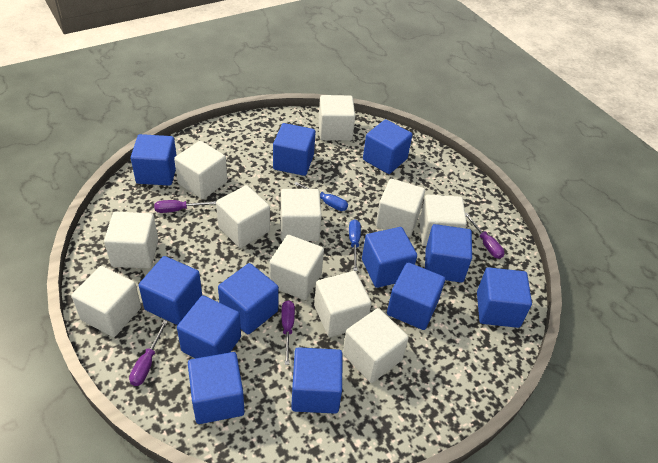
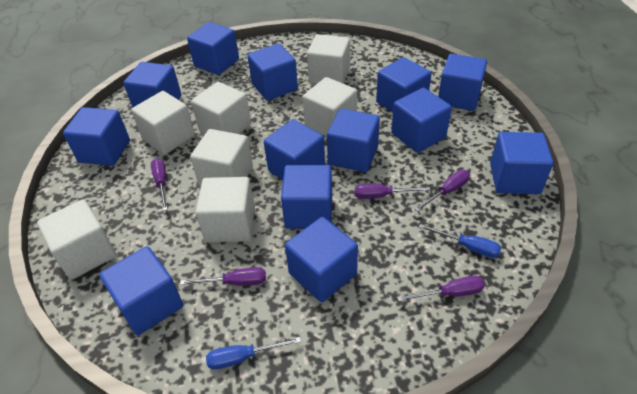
blue cube: [131,134,177,186] [139,256,202,325] [177,295,241,358] [188,352,245,424] [218,263,279,334] [273,123,315,176] [291,347,342,414] [362,227,417,288] [363,119,412,174] [387,262,445,330] [425,224,472,283] [477,267,532,328] = 12 -> [63,107,130,166] [99,246,183,335] [123,62,181,108] [187,22,239,75] [247,44,298,101] [264,119,325,180] [281,165,332,229] [285,217,358,302] [327,109,380,172] [376,57,432,112] [391,88,452,153] [438,54,487,111] [490,132,553,194] = 13
purple screwdriver: [129,320,168,386] [154,200,216,213] [281,300,295,365] [465,213,504,259] = 4 -> [151,158,168,211] [180,267,266,286] [355,184,430,199] [397,276,485,302] [414,170,470,212] = 5
white cube: [71,266,141,337] [104,211,158,269] [174,141,227,199] [216,185,270,248] [270,235,324,300] [281,189,322,241] [314,271,372,337] [318,95,355,141] [343,308,409,383] [376,179,425,237] [419,195,467,246] = 11 -> [37,199,116,280] [131,91,195,155] [190,129,253,187] [191,82,251,134] [196,177,255,242] [303,77,357,136] [307,34,350,84] = 7

